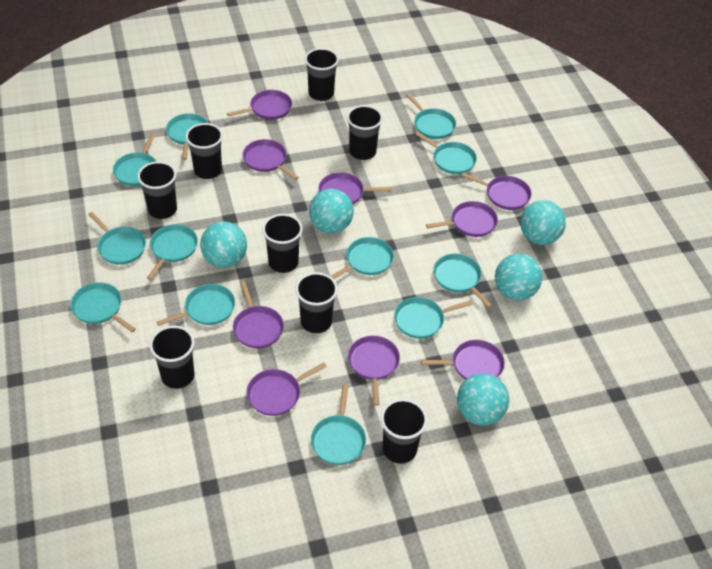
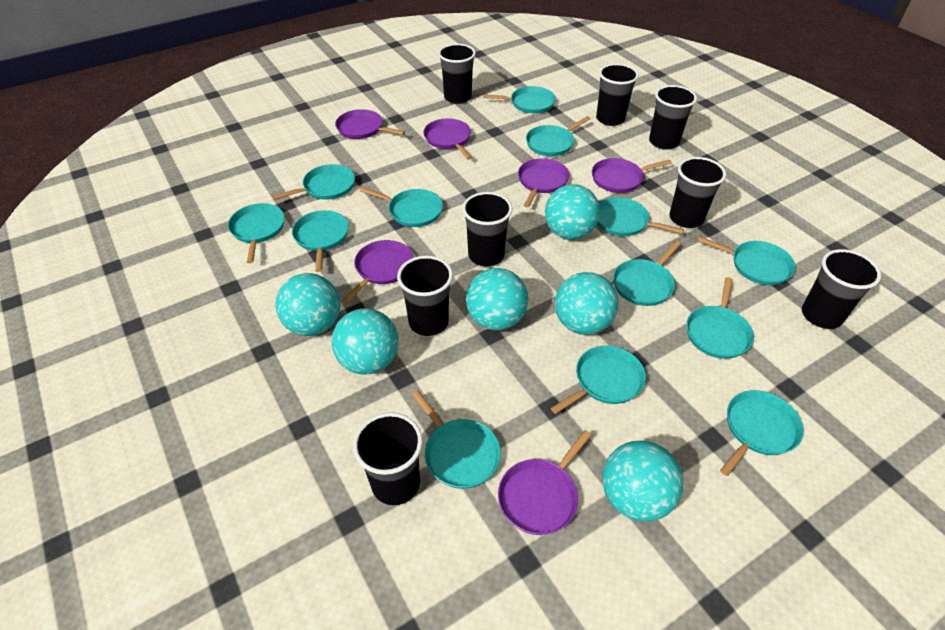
purple pan: [227,90,292,120] [233,281,284,348] [242,139,299,180] [246,363,327,416] [319,172,392,204] [348,336,400,406] [421,340,505,380] [426,201,498,237] [461,173,532,210] = 9 -> [335,109,405,139] [343,240,414,303] [423,118,472,160] [498,430,591,535] [518,158,569,207] [592,158,672,193] = 6
turquoise ball: [200,221,247,268] [309,189,354,234] [457,373,509,426] [495,254,542,301] [520,200,566,245] = 5 -> [275,273,340,336] [331,308,399,375] [466,268,528,330] [545,184,600,240] [555,272,619,335] [602,441,683,522] = 6
turquoise pan: [70,282,136,332] [88,212,146,265] [113,132,156,186] [147,224,198,280] [157,284,235,326] [166,113,208,160] [311,385,366,465] [331,237,394,279] [394,297,473,339] [406,93,456,139] [415,132,477,174] [433,254,493,308] = 12 -> [228,203,285,263] [272,164,355,200] [292,210,349,272] [360,187,443,227] [412,390,501,489] [483,86,556,114] [526,116,591,156] [551,346,646,414] [597,197,684,236] [613,241,681,306] [686,277,754,359] [698,236,796,285] [720,390,804,476] = 13

